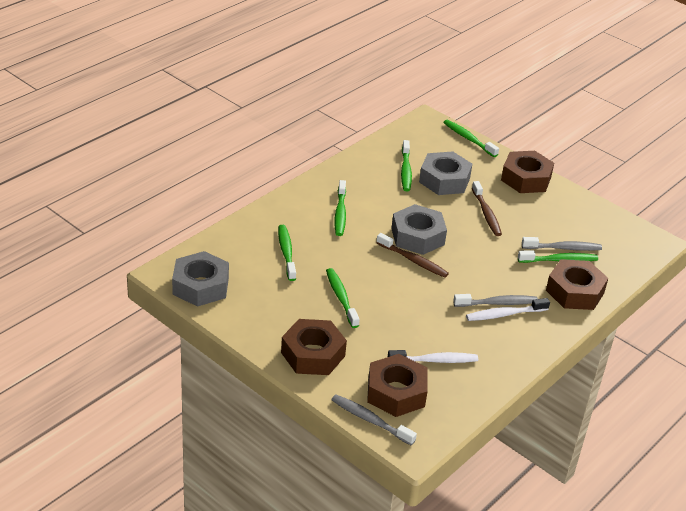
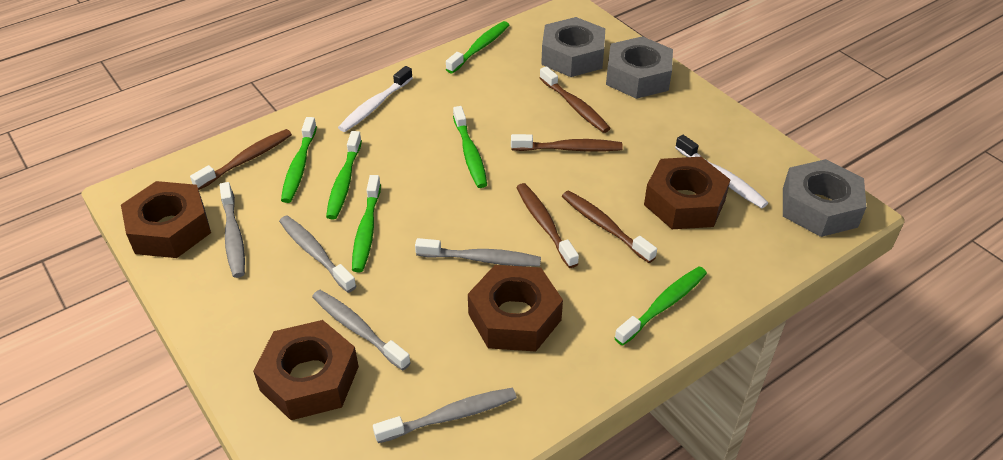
brown toothbrush: [376,233,449,278] [472,181,502,236] = 2 -> [190,129,292,190] [511,134,623,152] [516,183,579,268] [540,66,610,133] [562,191,657,263] = 5
grey toothbrush: [331,395,417,445] [453,294,538,307] [522,237,602,251] = 3 -> [219,182,245,278] [279,215,356,293] [312,290,411,371] [373,388,517,443] [415,238,541,267] = 5

